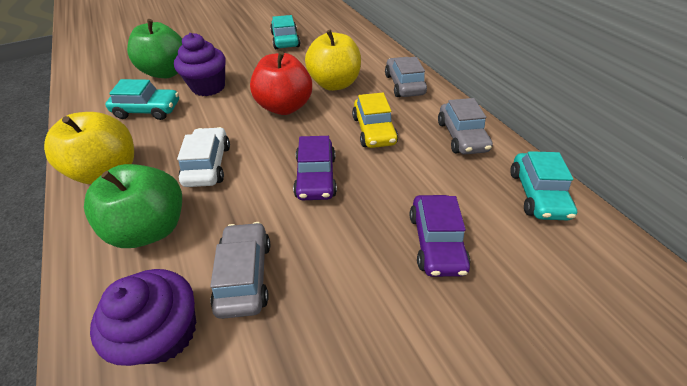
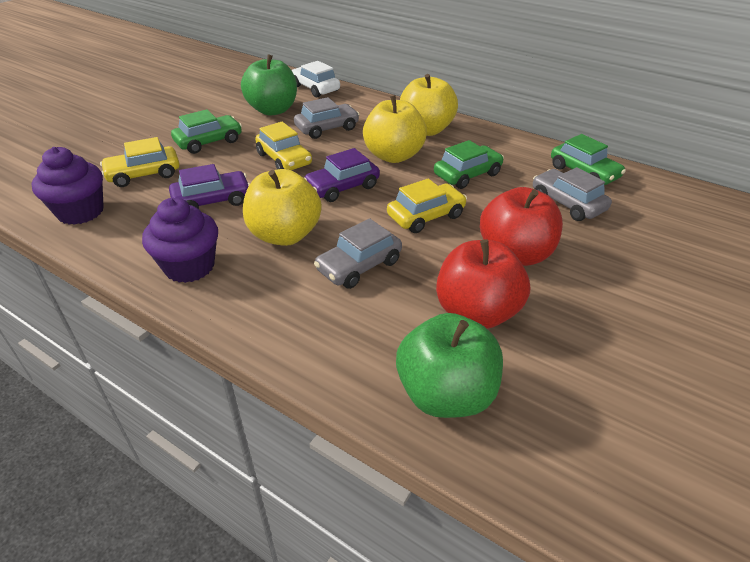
green car: none = 0 -> [171,109,242,154] [434,140,504,189] [551,134,626,185] = 3
red apple: [250,51,312,115] = 1 -> [436,239,530,329] [480,187,563,266] = 2
turquoise car: [105,79,179,120] [270,15,300,49] [510,151,577,220] = 3 -> none = 0
yellow apple: [44,112,134,184] [305,30,361,91] = 2 -> [243,169,322,246] [363,95,427,163] [400,74,458,136] = 3
yellow car: [352,93,398,148] = 1 -> [100,137,180,187] [255,122,312,170] [387,178,467,233] = 3

